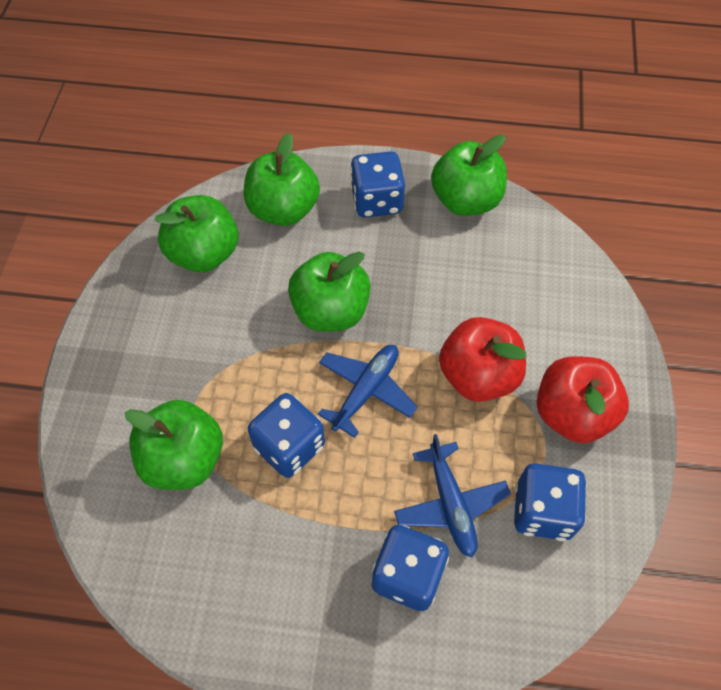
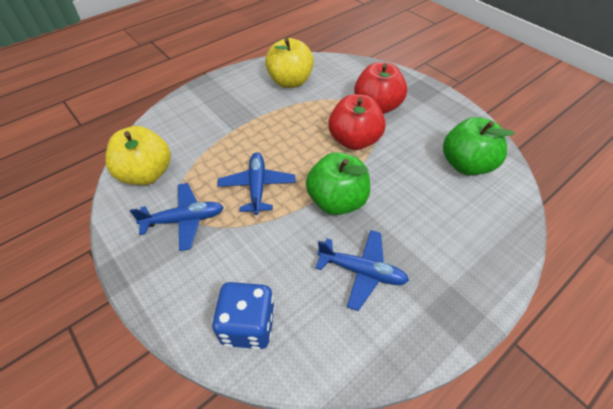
blue dice: [248,393,325,478] [350,151,405,217] [371,525,449,611] [514,464,587,541] = 4 -> [212,282,275,350] = 1
blue plane: [318,345,418,438] [394,434,511,557] = 2 -> [130,183,224,251] [217,152,296,215] [315,230,409,311] = 3
green apple: [125,400,223,490] [155,195,238,272] [244,133,320,226] [288,252,371,332] [431,135,507,216] = 5 -> [306,152,370,215] [443,117,515,175] = 2
yellow apple: none = 0 -> [105,126,171,185] [265,38,314,88] = 2

